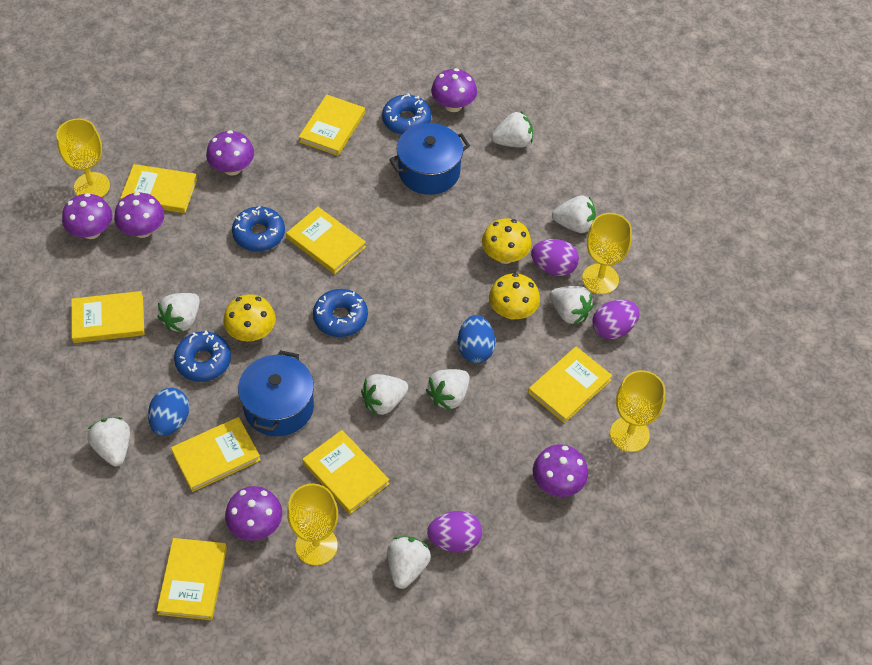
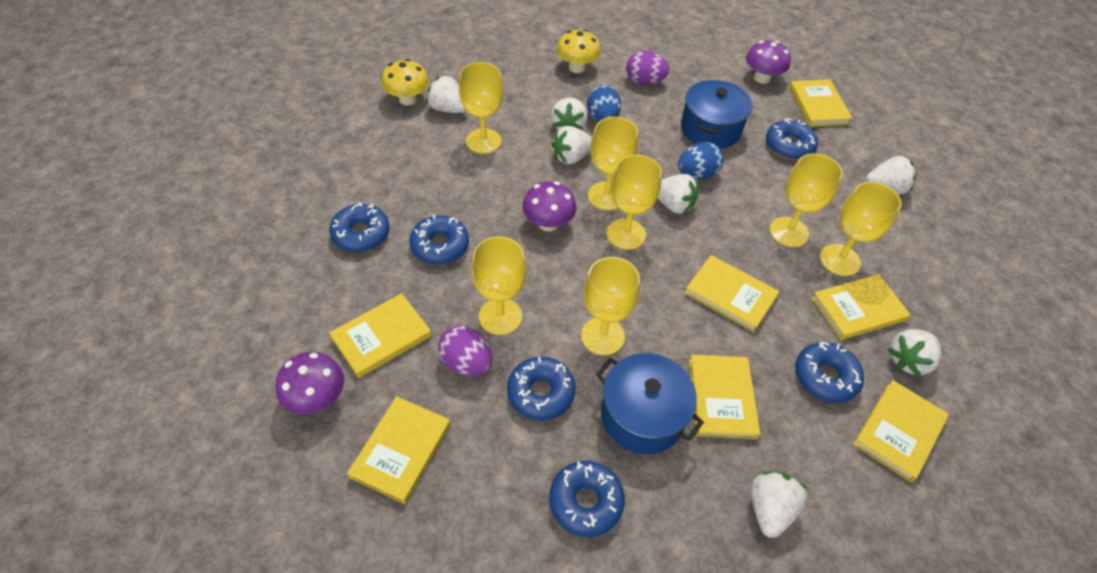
blue donut: [174,331,231,382] [232,206,285,251] [313,289,368,337] [382,93,431,135] = 4 -> [329,202,390,252] [409,215,469,265] [507,357,576,421] [549,461,625,537] [766,118,818,160] [795,341,864,403] = 6
purple egg: [427,511,482,553] [531,239,579,276] [592,300,640,339] = 3 -> [438,326,492,376] [626,51,669,85] = 2
purple mushroom: [62,193,113,239] [114,192,164,238] [206,130,254,175] [225,486,282,541] [431,68,477,112] [533,445,588,497] = 6 -> [276,352,344,415] [522,181,577,231] [746,41,791,84] = 3
white strawberry: [87,417,130,466] [157,293,200,332] [361,374,408,415] [387,536,431,589] [426,369,470,410] [491,111,533,148] [550,286,593,325] [552,195,596,233] = 8 -> [427,75,466,113] [551,98,588,130] [552,126,592,165] [658,174,698,214] [750,471,807,538] [866,156,916,195] [888,329,942,377] = 7
yellow book: [71,291,145,343] [120,164,197,213] [157,538,227,620] [171,417,261,492] [286,207,366,274] [299,94,365,156] [302,430,389,514] [528,346,613,423] = 8 -> [329,293,431,378] [347,396,451,504] [685,255,779,332] [689,355,760,439] [789,79,853,127] [811,274,910,340] [853,380,949,482] = 7
yellow goblet: [56,118,110,198] [287,484,338,566] [582,213,632,294] [610,370,665,452] = 4 -> [459,62,503,154] [471,236,527,335] [581,257,640,355] [588,117,638,210] [607,155,662,250] [770,153,843,247] [820,182,902,276] = 7
yellow mushroom: [223,294,276,341] [482,218,532,264] [489,273,540,320] = 3 -> [382,59,429,105] [557,29,600,73] = 2

